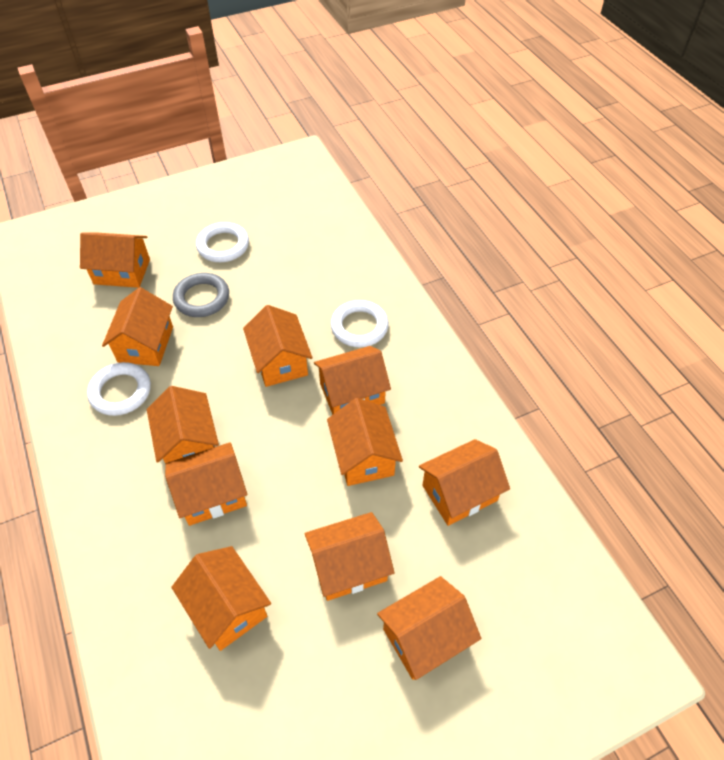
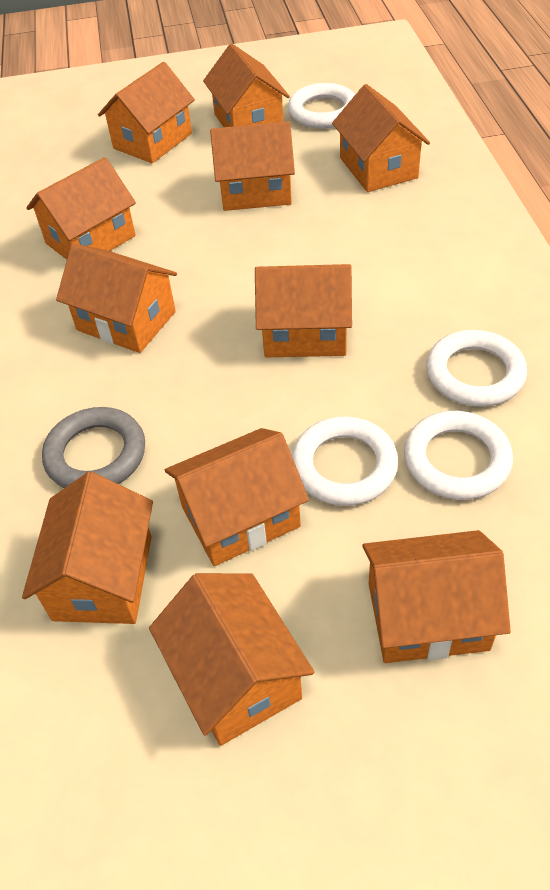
white ring: [87,362,151,416] [196,222,249,262] [331,300,389,347] = 3 -> [288,83,356,129] [292,416,399,506] [404,411,513,500] [426,330,527,407] = 4

